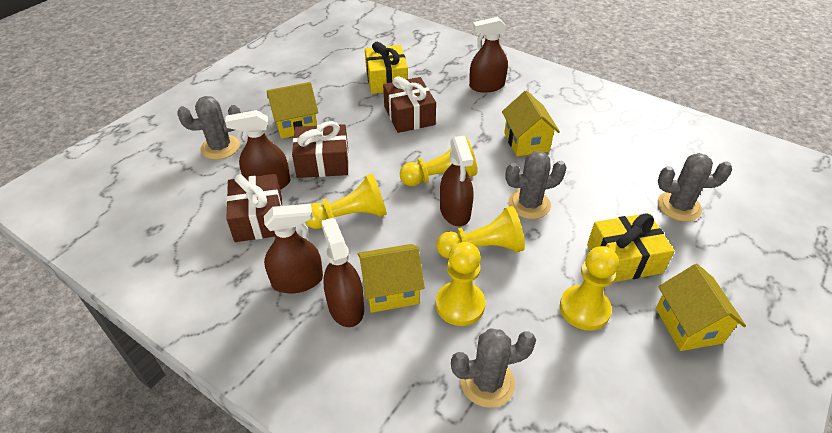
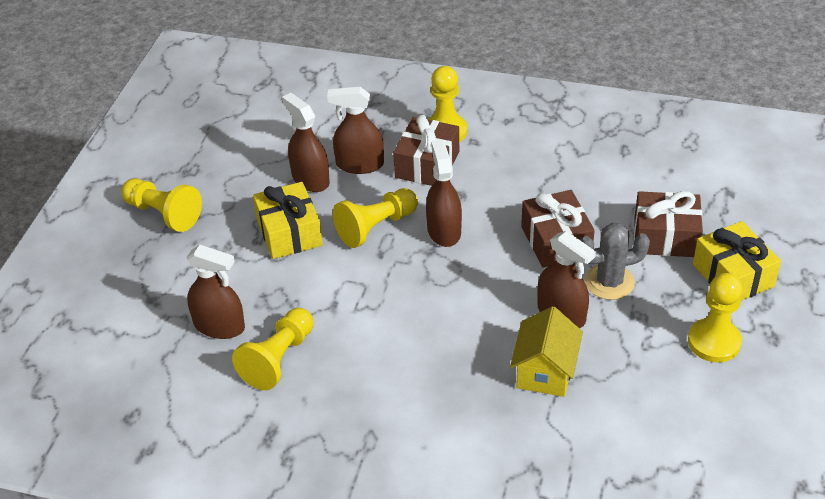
grey cactus: [177,96,241,160] [451,328,536,408] [505,151,567,219] [658,153,732,222] = 4 -> [580,223,650,300] = 1
yellow house: [267,82,319,139] [358,244,425,313] [502,90,560,156] [656,264,746,351] = 4 -> [510,306,583,397] = 1

